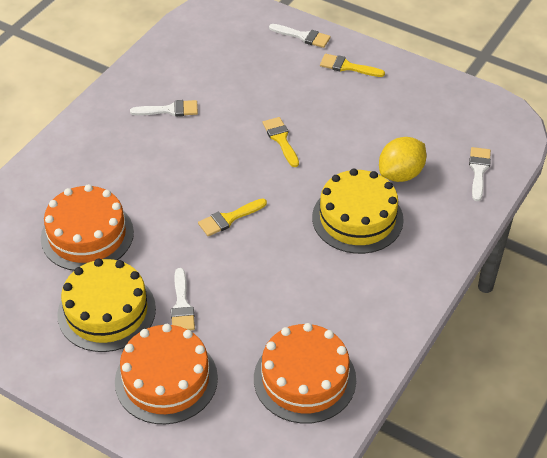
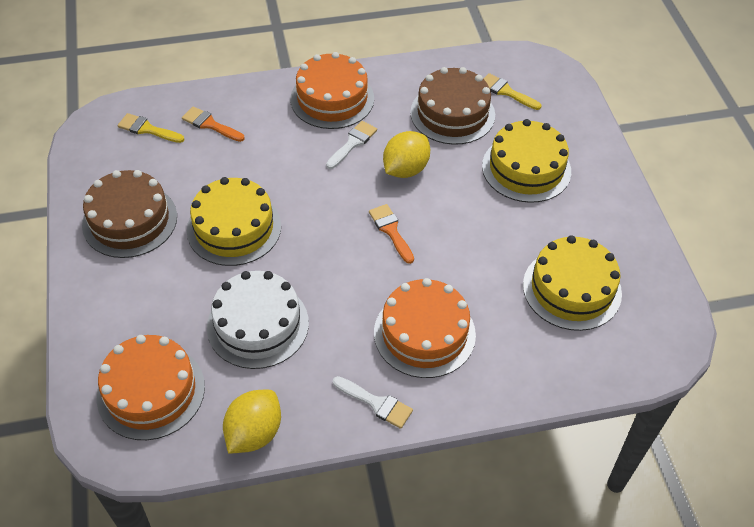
brown cake: none = 0 -> [82,170,177,258] [410,67,495,145] = 2
orange brush: none = 0 -> [182,107,245,142] [369,204,414,264] = 2
white brush: [130,100,198,116] [171,268,195,330] [269,24,331,48] [469,147,491,201] = 4 -> [326,121,377,169] [333,376,413,429] = 2
white cake: none = 0 -> [207,271,309,369] = 1
yellow brush: [198,198,267,236] [262,117,299,167] [320,54,385,77] = 3 -> [118,113,184,143] [483,73,541,110] = 2
yellow cake: [57,259,156,352] [312,168,404,254] = 2 -> [187,177,281,266] [482,119,571,203] [523,235,622,331] = 3
yellow lemon: [379,137,427,182] = 1 -> [223,390,281,454] [383,131,430,178] = 2

